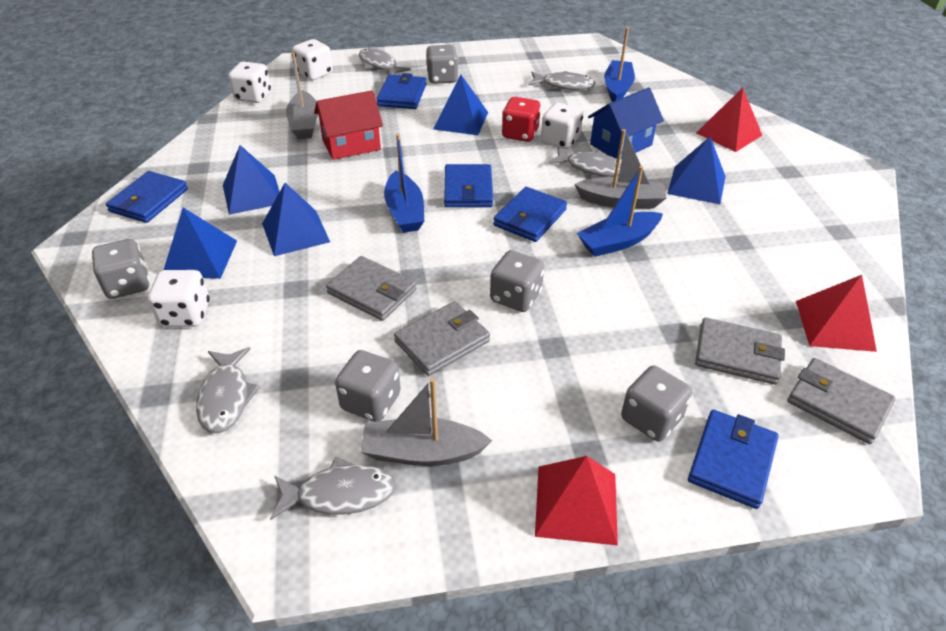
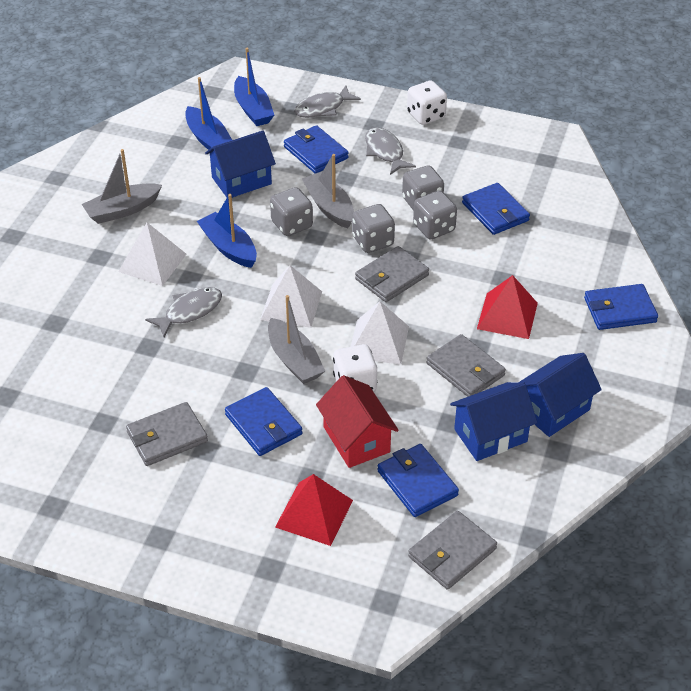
blue house: [588,87,664,159] = 1 -> [205,131,276,198] [450,382,537,461] [520,353,602,437] = 3
blue pyramid: [164,208,237,279] [223,145,280,215] [262,183,330,256] [433,75,488,135] [667,137,725,204] = 5 -> none = 0
grey dice: [92,239,150,299] [335,350,401,422] [426,45,458,84] [490,250,544,312] [621,366,692,442] = 5 -> [270,187,313,236] [352,204,395,253] [402,166,444,211] [413,190,457,239] = 4
grey fish: [196,347,260,433] [270,457,396,520] [359,48,411,75] [528,71,596,90] [548,147,621,177] = 5 -> [145,287,222,338] [294,85,361,118] [365,127,416,175] = 3
red dice: [502,97,541,142] = 1 -> none = 0
red pyramid: [535,456,618,546] [696,88,762,152] [796,275,877,352] = 3 -> [275,474,353,546] [477,275,538,339] = 2
white dice: [148,270,210,327] [228,62,271,103] [292,39,333,80] [541,102,583,149] = 4 -> [333,344,377,391] [407,80,447,125] = 2
white pyramid: none = 0 -> [118,223,187,286] [260,265,322,328] [351,301,409,365] = 3

